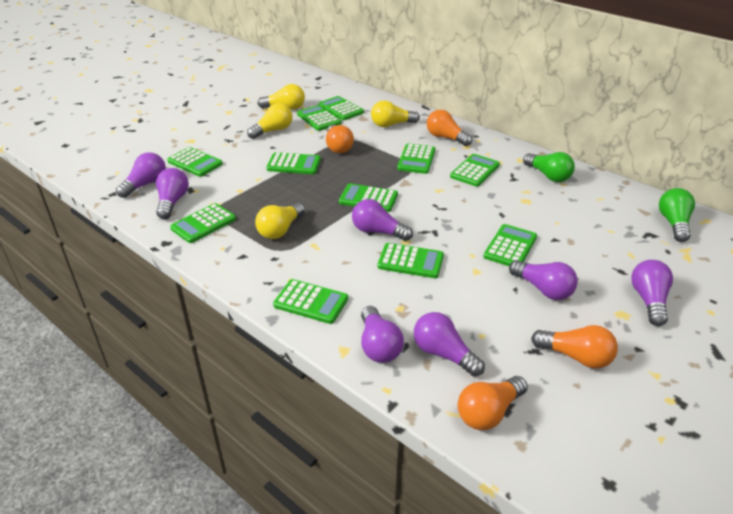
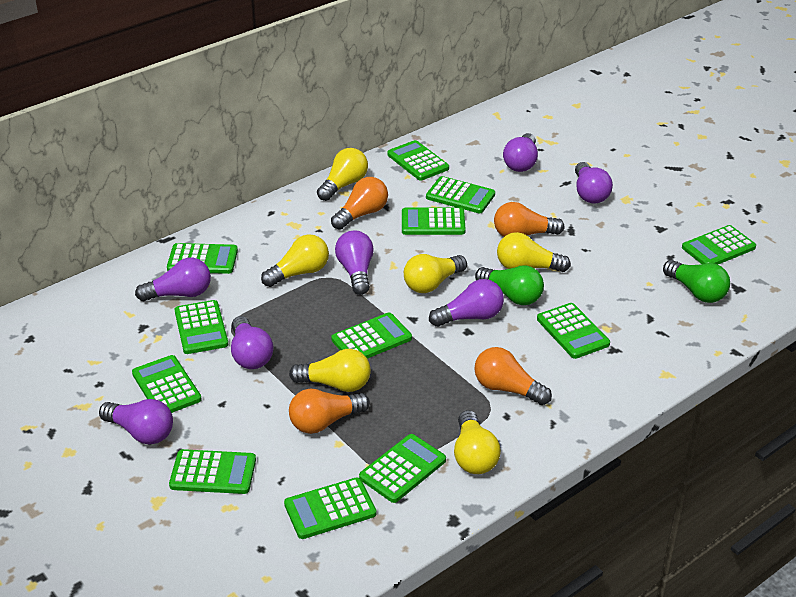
green calculator: [167,147,223,177] [170,203,236,243] [267,152,321,174] [273,279,348,324] [297,105,341,131] [318,96,364,120] [339,183,398,212] [378,243,444,278] [397,144,435,174] [450,154,500,187] [483,224,537,266] = 11 -> [132,355,202,413] [167,243,238,274] [169,449,256,494] [174,300,228,354] [284,478,377,539] [331,312,412,359] [359,434,446,503] [387,140,449,181] [402,208,466,235] [426,176,495,213] [537,303,610,359] [682,225,756,265] = 12
yellow light bulb: [247,103,292,139] [255,203,305,239] [258,84,305,110] [371,100,420,127] = 4 -> [261,234,329,287] [289,349,371,392] [317,148,368,201] [404,254,467,293] [454,410,501,474] [497,232,571,272] = 6

